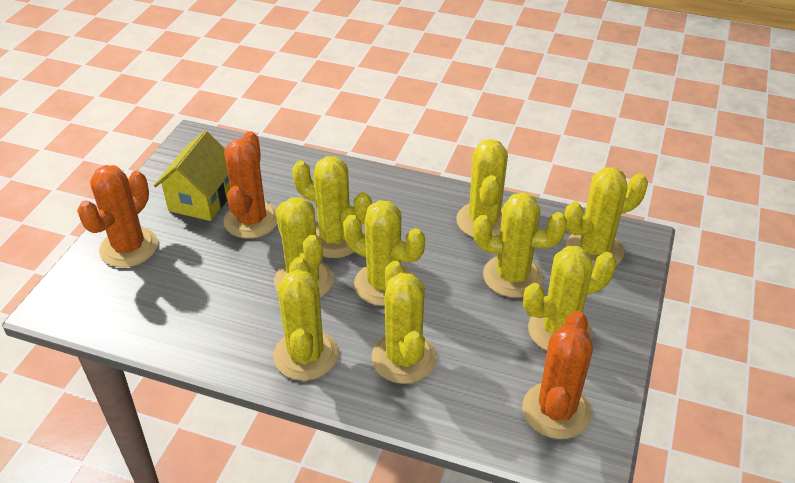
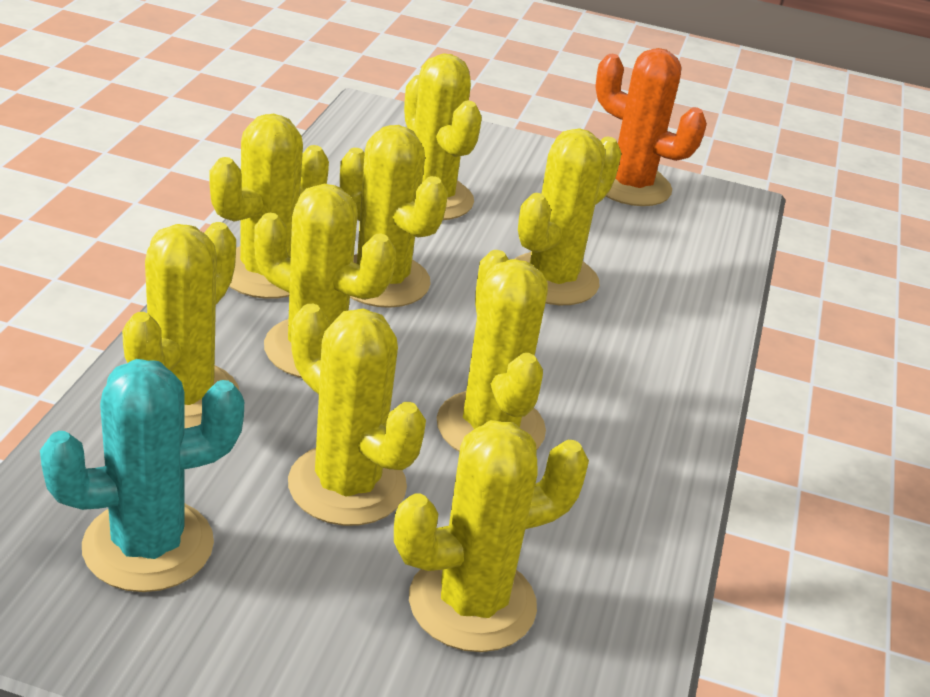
orange cactus: [77,165,158,268] [223,131,278,239] [522,311,593,439] = 3 -> [595,48,707,206] = 1
turquoise cactus: none = 0 -> [40,359,244,592] = 1
yellow house: [154,131,231,221] = 1 -> none = 0

